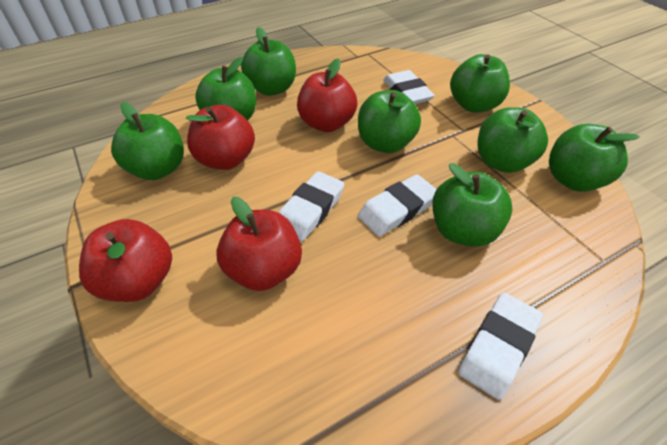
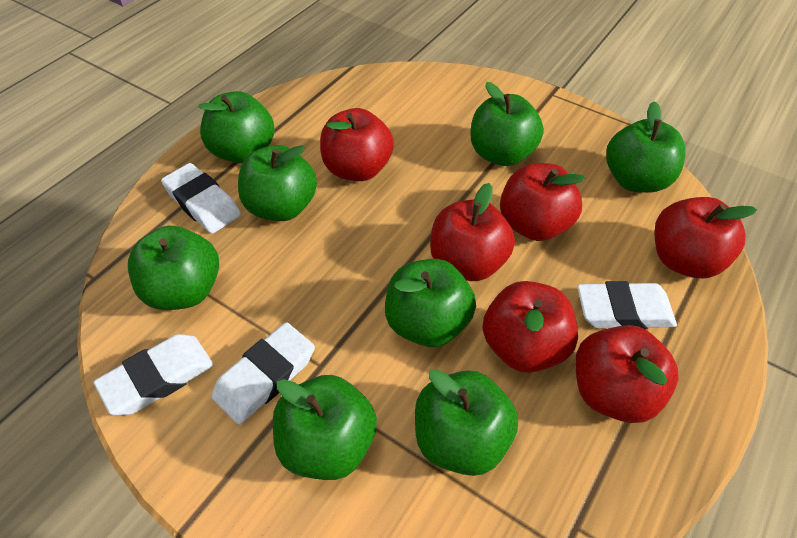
red apple: [79,219,172,302] [186,105,255,170] [216,197,302,291] [297,58,357,132] = 4 -> [320,108,394,181] [430,183,515,281] [482,281,578,373] [500,163,585,241] [575,325,678,423] [654,197,757,278] = 6

